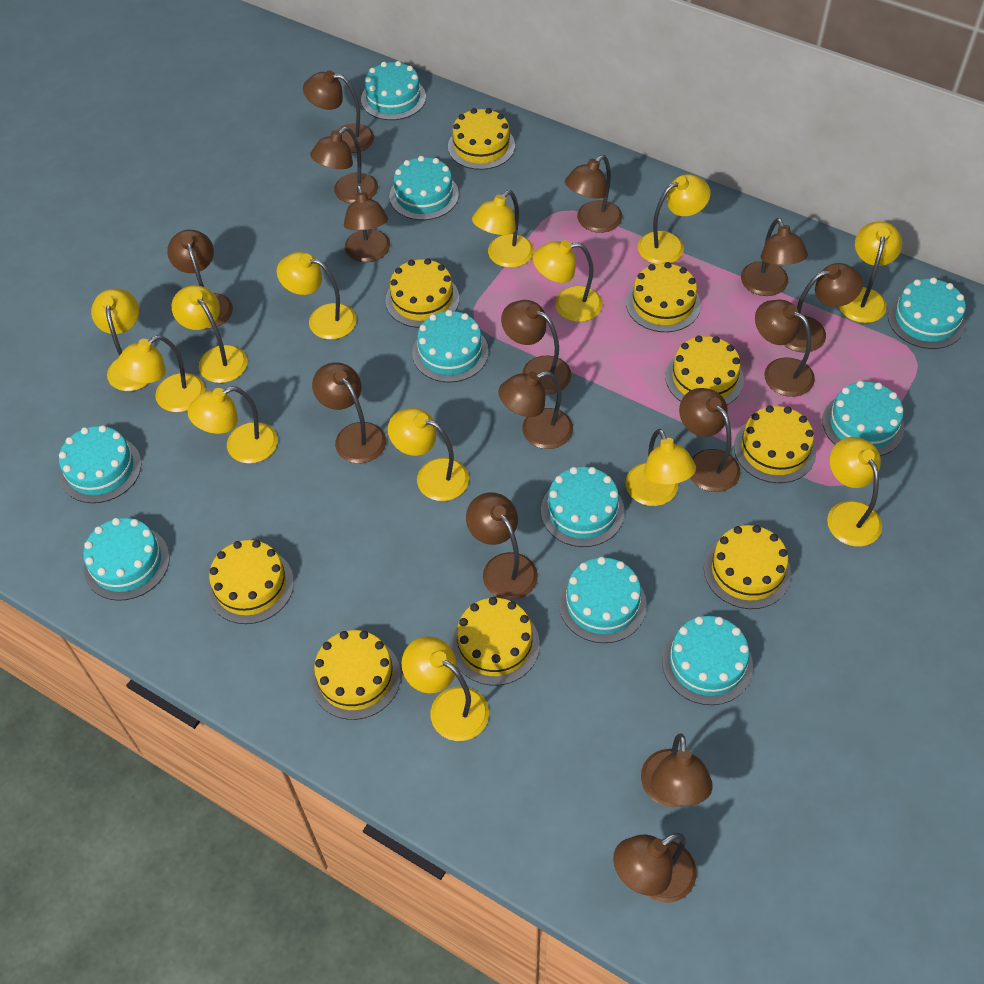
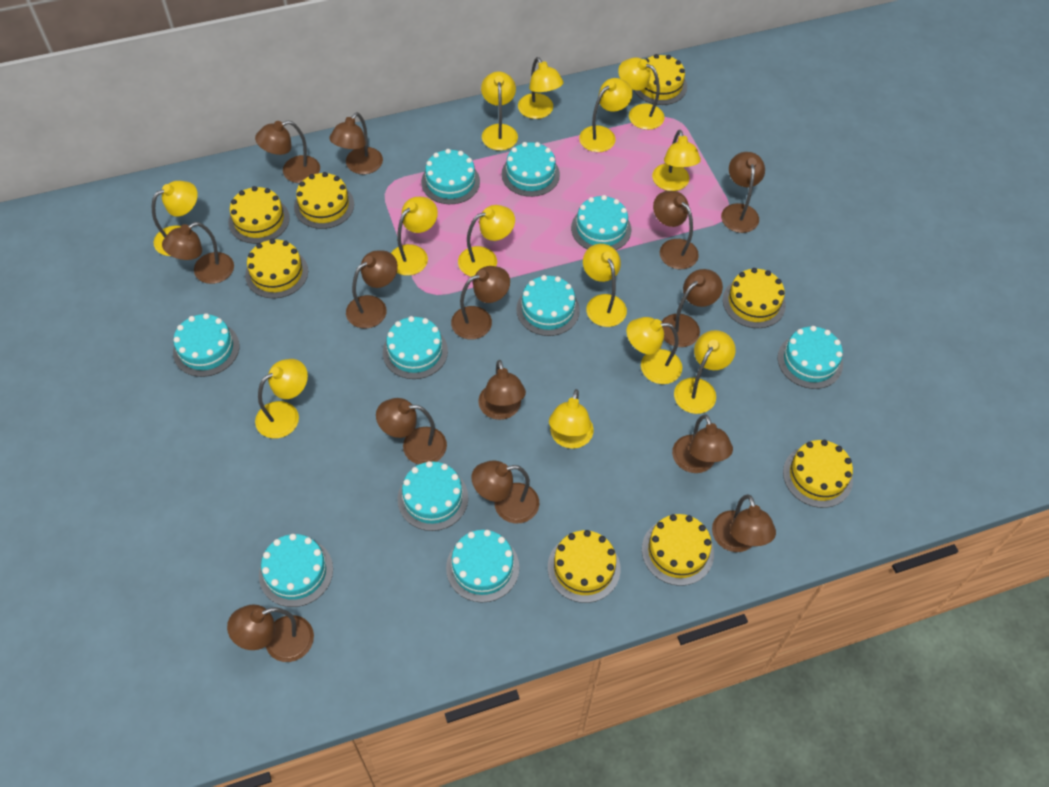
brown lamp: [167,229,233,329] [303,70,374,153] [310,127,378,204] [312,362,386,463] [344,185,390,262] [466,492,538,600] [498,371,573,449] [501,300,572,395] [565,155,622,233] [613,833,697,903] [641,733,713,807] [679,388,740,492] [741,218,808,296] [755,299,815,397] [784,263,863,353] = 15 -> [162,222,234,284] [227,604,314,662] [255,121,320,183] [329,112,383,175] [346,250,398,329] [376,398,447,465] [451,266,510,340] [472,461,539,524] [478,360,526,420] [653,191,699,269] [661,269,723,347] [672,414,733,473] [712,494,776,552] [721,152,765,233] = 14
yellow cake: [207,540,294,624] [310,630,401,720] [385,258,459,328] [448,108,515,170] [451,597,540,685] [626,262,701,332] [665,336,744,405] [704,525,791,609] [734,406,816,483] = 9 -> [228,186,290,244] [245,239,308,298] [294,172,354,229] [548,530,621,603] [634,54,687,105] [642,514,714,586] [723,268,786,328] [783,440,853,508] = 8

